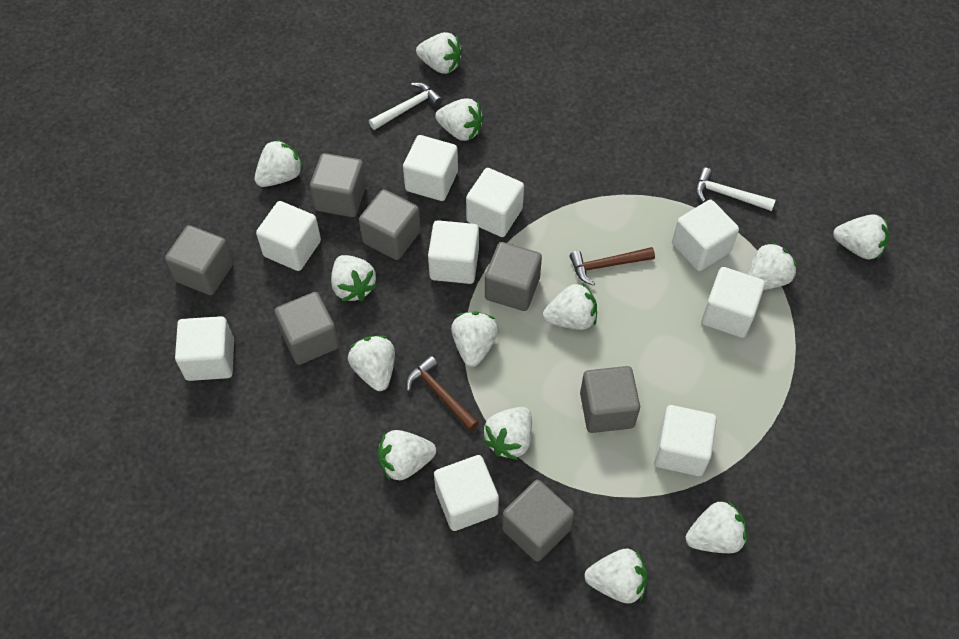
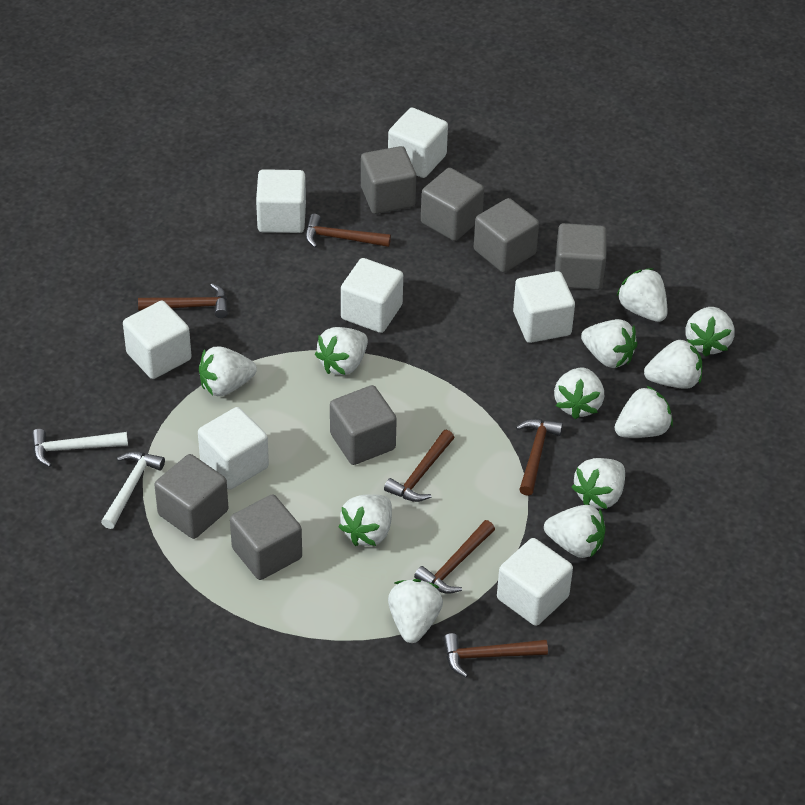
brown hammer: [406,356,479,431] [570,247,655,286] = 2 -> [138,283,228,318] [305,214,391,248] [384,430,454,502] [414,520,495,594] [443,633,548,678] [516,419,563,496] = 6
white cube: [175,316,234,381] [256,201,321,271] [403,135,458,201] [428,220,479,284] [434,455,499,531] [466,168,524,237] [654,405,717,476] [672,200,739,271] [701,267,765,338] = 9 -> [123,301,192,379] [198,407,269,490] [256,169,306,233] [341,258,403,333] [388,107,448,178] [497,538,573,626] [513,271,575,343] = 7
white strawberry: [255,139,303,187] [331,255,377,301] [348,336,395,391] [378,430,436,480] [416,32,462,74] [435,98,484,141] [451,312,499,367] [482,407,532,460] [543,283,597,330] [584,549,648,603] [686,500,747,553] [747,242,797,290] [833,214,889,259] = 13 -> [199,346,257,396] [315,327,368,375] [338,494,392,546] [388,579,443,643] [544,505,606,558] [554,368,604,419] [572,458,625,509] [581,319,638,368] [614,385,673,438] [617,268,667,322] [644,339,702,389] [685,307,735,357] = 12

